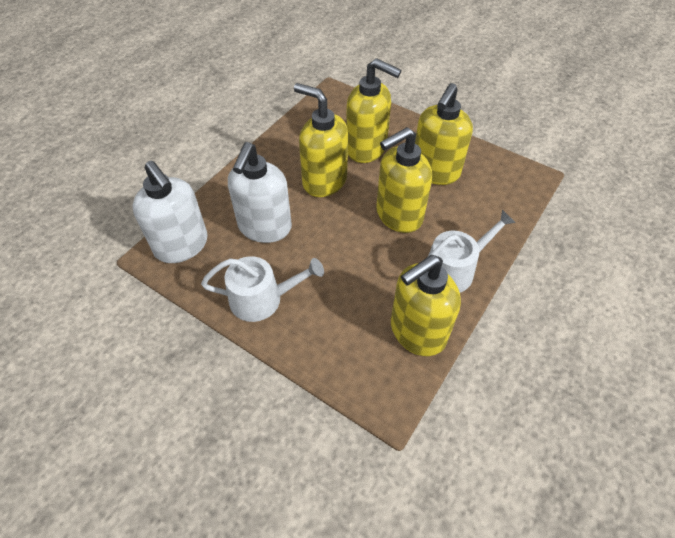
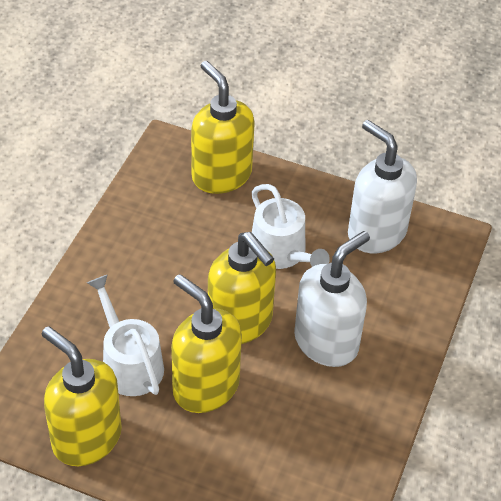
yellow soap dispenser: [294,83,348,197] [346,58,401,163] [376,127,432,233] [391,255,461,356] [415,83,473,185] = 5 -> [42,326,122,466] [171,274,242,413] [191,61,255,194] [208,232,276,344] = 4

